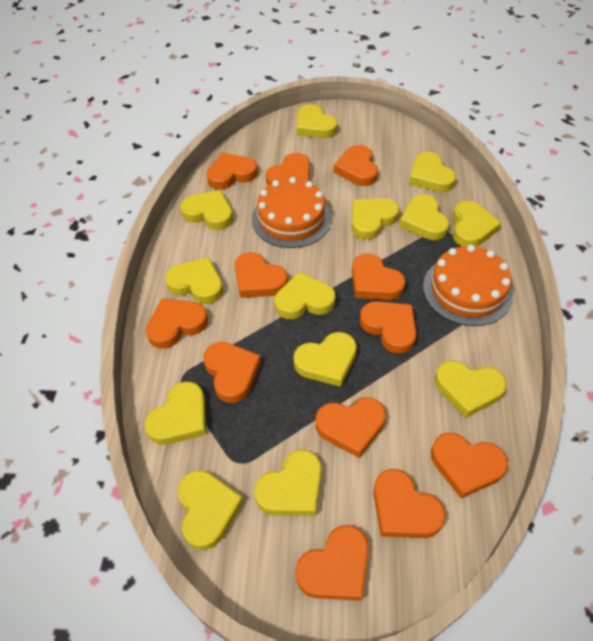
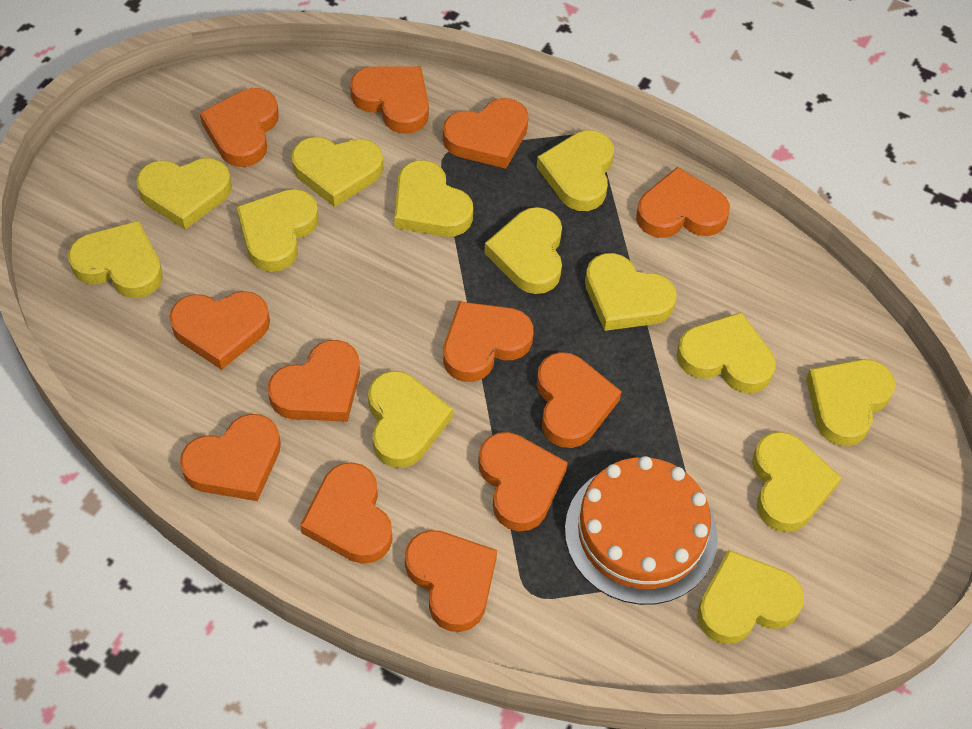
orange cake: [252,177,331,248] [423,245,513,326] = 2 -> [565,456,718,605] = 1

